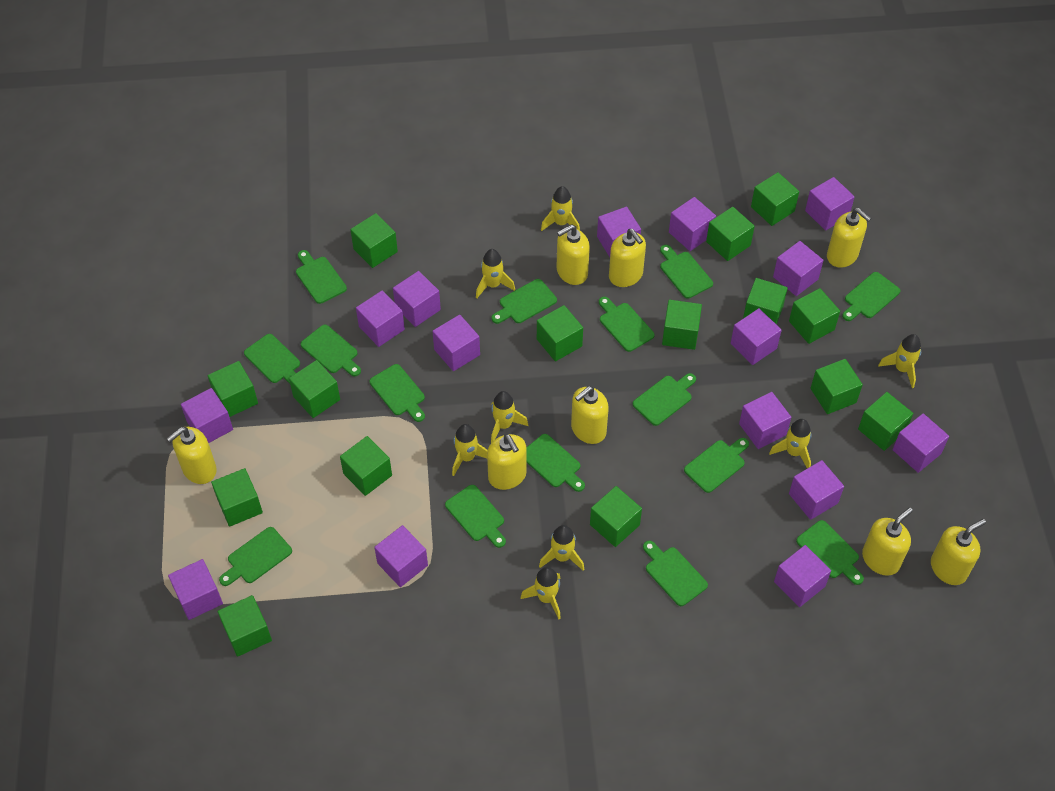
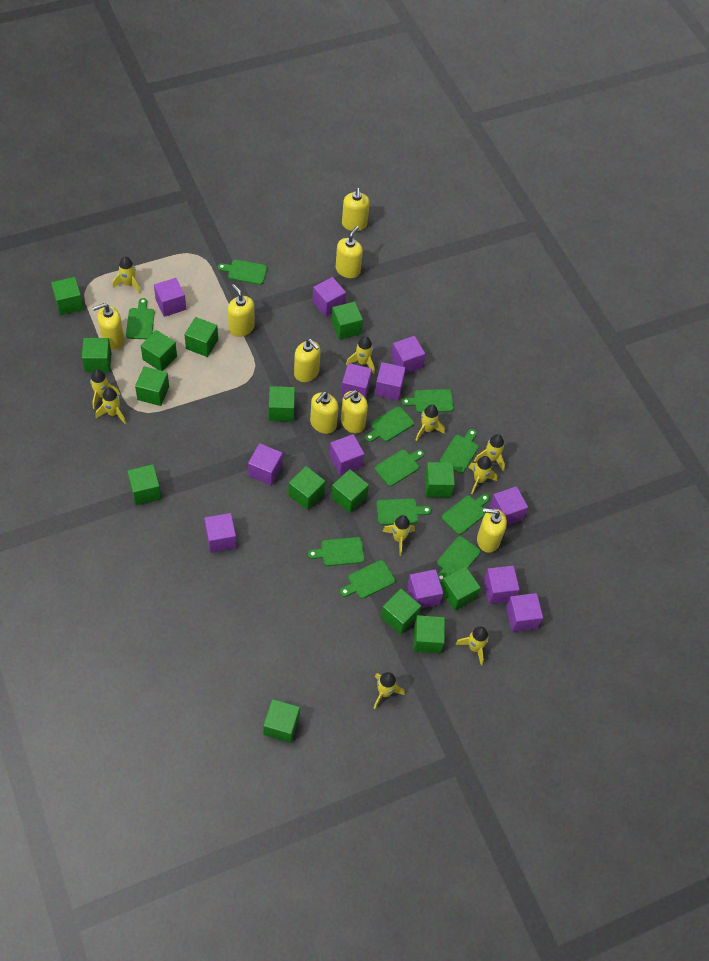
green cutting board: [219,527,292,586] [244,334,300,384] [296,250,347,304] [301,325,361,376] [370,364,425,422] [445,485,506,548] [492,279,557,324] [526,434,585,492] [599,297,655,352] [633,373,696,426] [643,541,708,606] [660,245,713,299] [684,438,749,493] [796,520,864,585] [842,272,900,321] = 15 -> [126,298,155,339] [218,259,267,285] [308,537,365,566] [340,560,395,599] [365,406,414,442] [375,449,424,486] [376,498,431,525] [402,389,454,413] [437,536,481,583] [440,429,479,474] [441,494,490,535] = 11
purple cube: [168,559,223,620] [181,388,233,443] [356,290,405,347] [374,525,428,587] [393,271,441,327] [432,315,480,371] [597,207,641,257] [669,197,716,251] [731,308,782,365] [739,392,791,449] [773,241,823,296] [774,545,831,607] [789,460,844,520] [805,177,855,231] [893,413,949,473] = 15 -> [154,278,186,317] [204,513,237,553] [248,443,283,485] [313,277,346,317] [329,434,364,475] [341,363,372,398] [375,362,406,400] [391,336,425,374] [407,569,443,608] [484,566,520,604] [490,486,528,525] [506,593,543,632] = 12
yellow rocket: [452,424,488,476] [476,249,515,298] [491,391,528,443] [521,567,561,619] [539,525,584,571] [541,186,580,231] [769,419,812,468] [878,334,921,388] = 8 -> [90,369,120,409] [96,387,126,424] [112,256,141,294] [346,336,375,374] [374,672,405,709] [382,515,415,556] [416,404,445,441] [455,627,489,666] [468,456,497,494] [474,434,505,471] = 10

